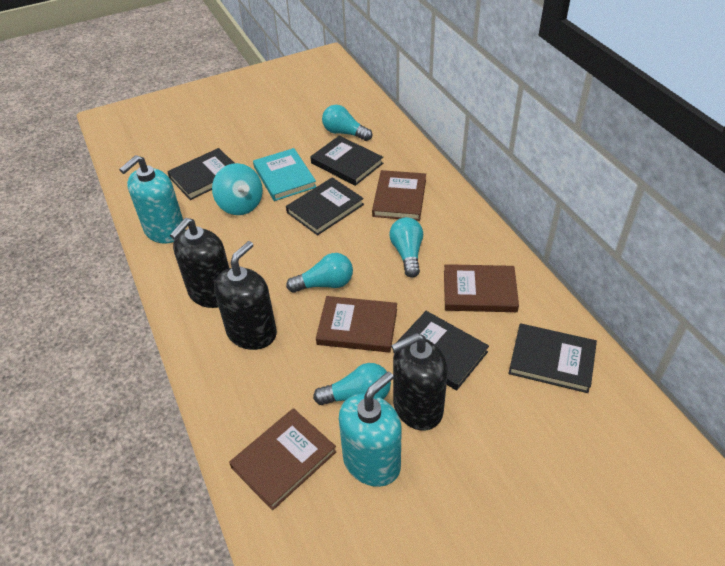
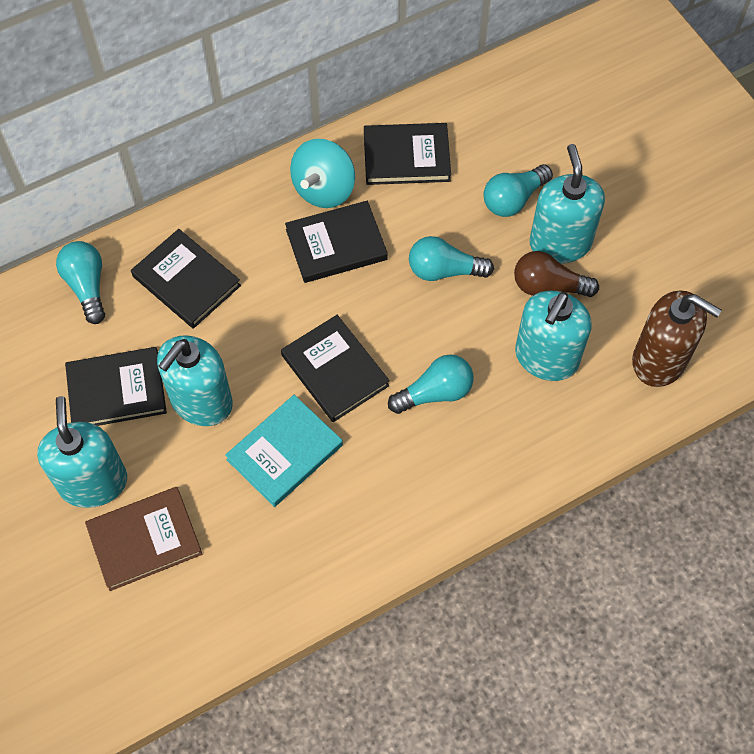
black soap dispenser: [170,218,229,308] [214,241,277,350] [391,333,448,431] = 3 -> none = 0
brown book: [229,408,337,510] [316,296,397,352] [372,170,426,221] [444,264,519,312] = 4 -> [85,487,202,591] = 1
brown light bulb: none = 0 -> [514,251,599,297] = 1
brown soap dispenser: none = 0 -> [632,291,722,387] = 1
turquoise soap dispenser: [119,155,183,244] [339,371,402,487] = 2 -> [37,396,127,508] [157,335,233,426] [515,291,591,381] [529,144,605,264] = 4

